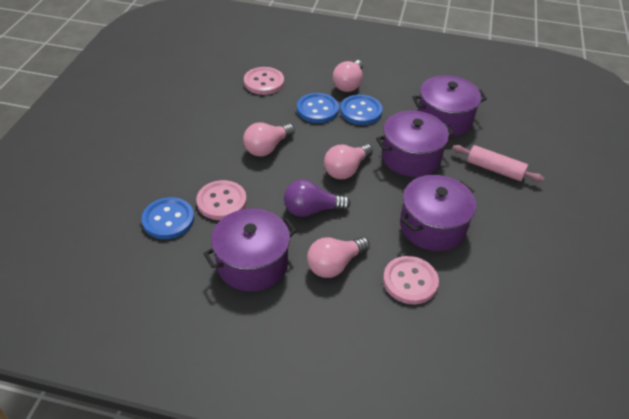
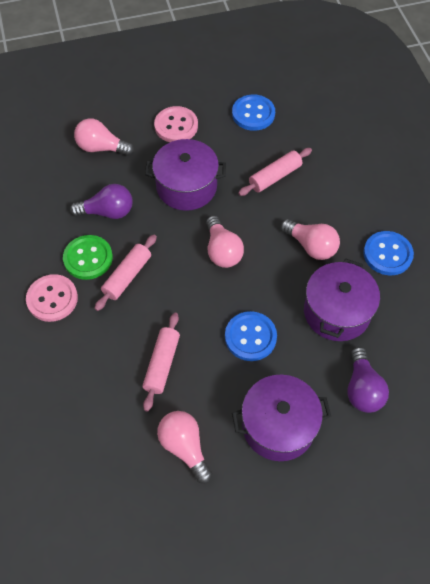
green button: none = 0 -> [63,235,113,280] = 1
pink button: [196,180,247,220] [244,67,284,95] [383,256,439,305] = 3 -> [26,274,78,322] [154,106,198,142] = 2
pink rolling pin: [452,145,545,182] = 1 -> [94,235,157,311] [142,313,180,412] [238,148,312,196] = 3
purple light bulb: [284,180,351,217] = 1 -> [70,184,133,219] [347,347,389,413] = 2
purple pot: [203,209,297,291] [376,111,454,177] [400,175,476,251] [412,75,487,136] = 4 -> [145,139,226,211] [232,375,331,461] [304,259,380,341] = 3

